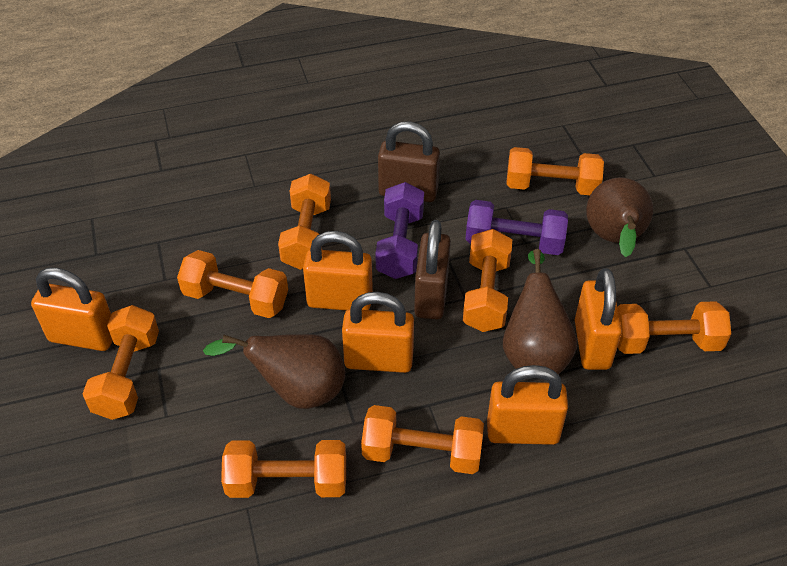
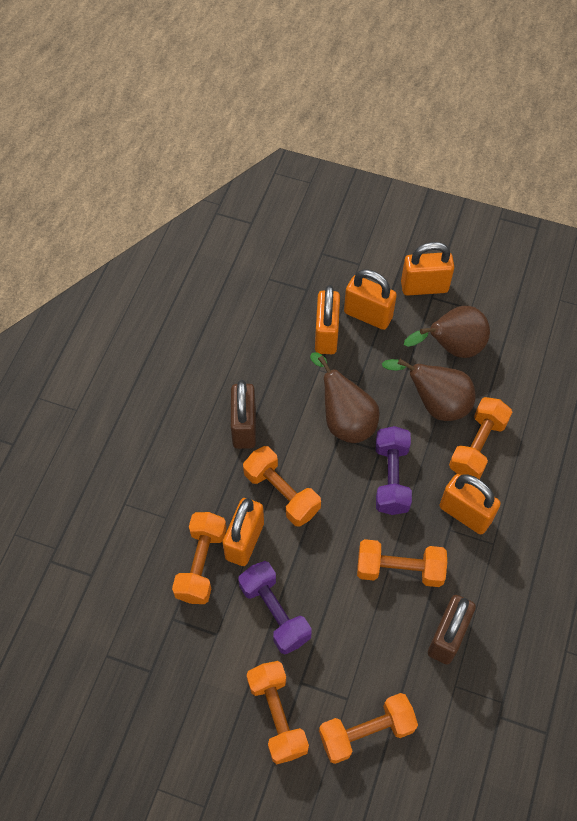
orange dumbbell: [83,305,159,420] [177,250,288,318] [221,440,346,498] [278,174,331,270] [361,405,484,474] [463,229,512,332] [507,147,604,195] [617,301,731,354] = 8 -> [172,512,227,604] [243,446,321,527] [247,661,309,764] [319,693,418,764] [357,539,447,587] [449,397,512,479] = 6

